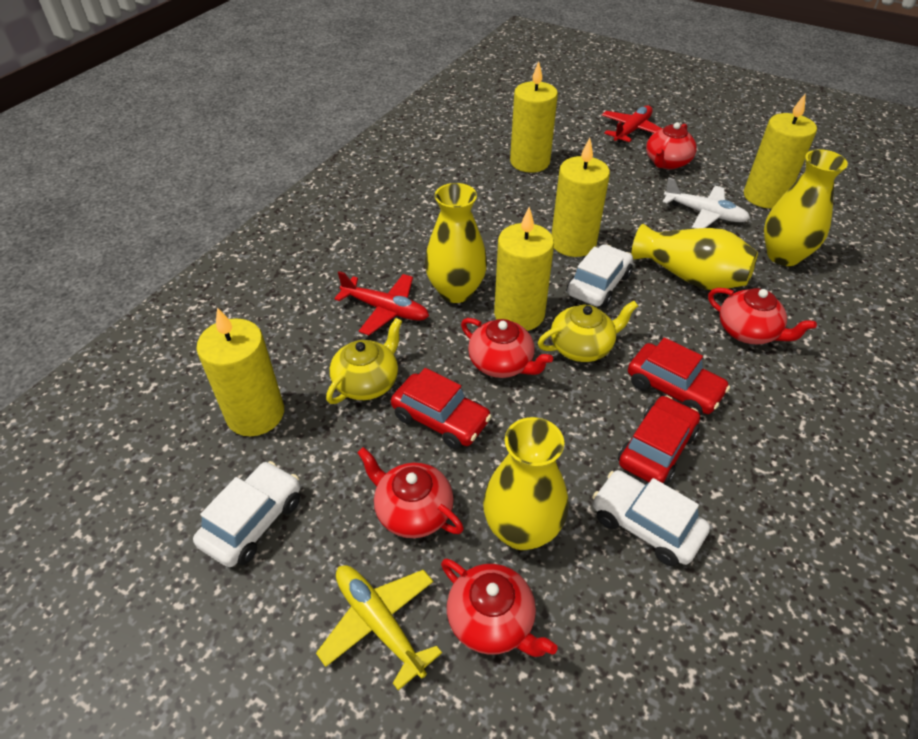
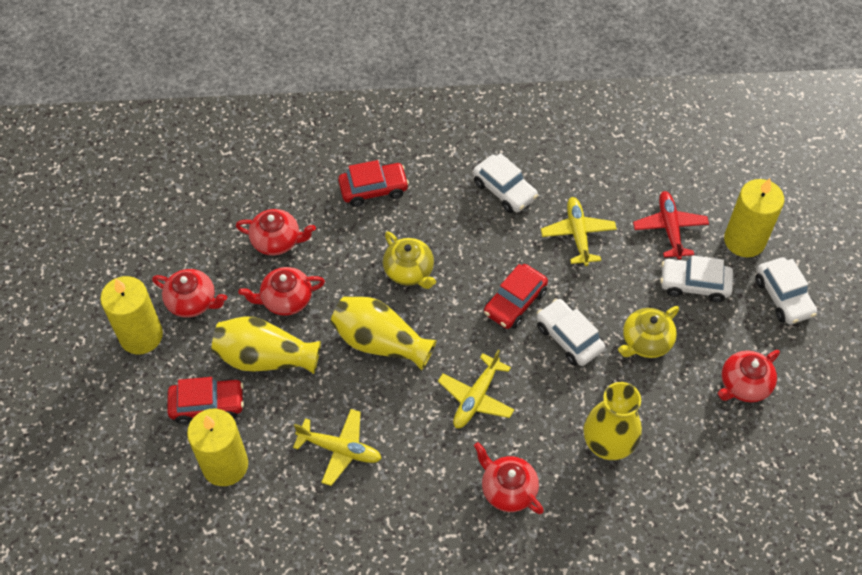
red plane: [334,271,429,335] [602,105,662,143] = 2 -> [633,191,709,260] = 1
white car: [193,461,300,567] [567,244,633,308] [592,470,710,566] = 3 -> [473,153,538,213] [537,299,605,366] [660,255,733,302] [755,257,817,324] = 4
white plane: [663,178,750,229] = 1 -> none = 0
yellow candle: [196,307,284,436] [494,207,554,331] [510,61,558,173] [551,138,610,257] [744,94,817,209] = 5 -> [100,276,163,354] [187,409,248,486] [724,178,784,257] = 3
yellow plane: [316,565,442,690] = 1 -> [293,409,382,486] [438,350,515,428] [541,197,617,266] = 3
yellow vase: [425,183,487,303] [483,417,568,550] [631,224,758,290] [764,149,848,266] = 4 -> [211,316,321,374] [330,296,437,371] [583,382,642,460] = 3

